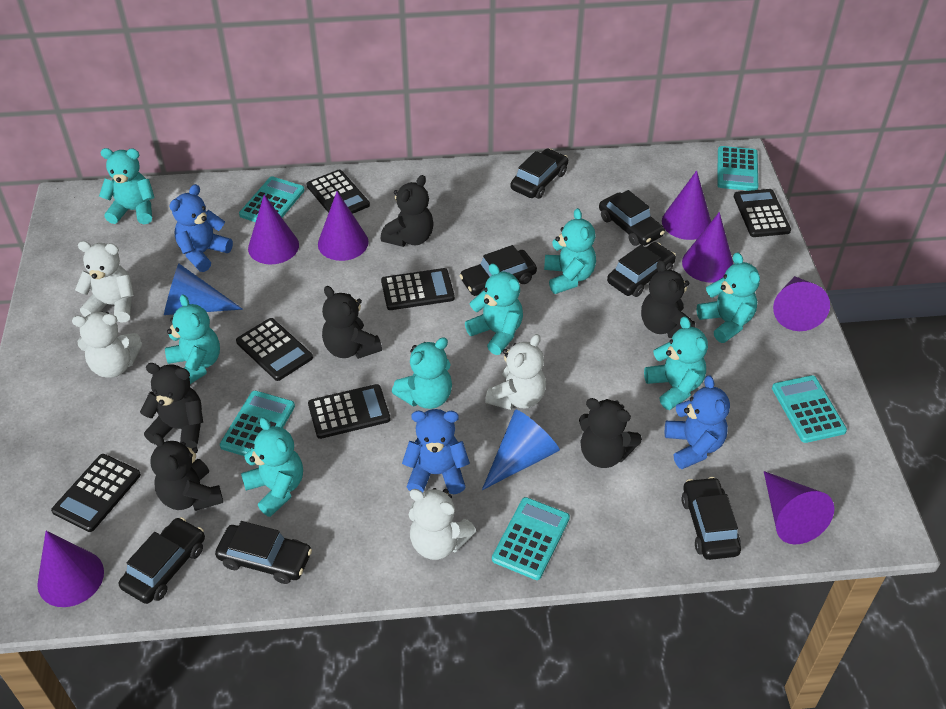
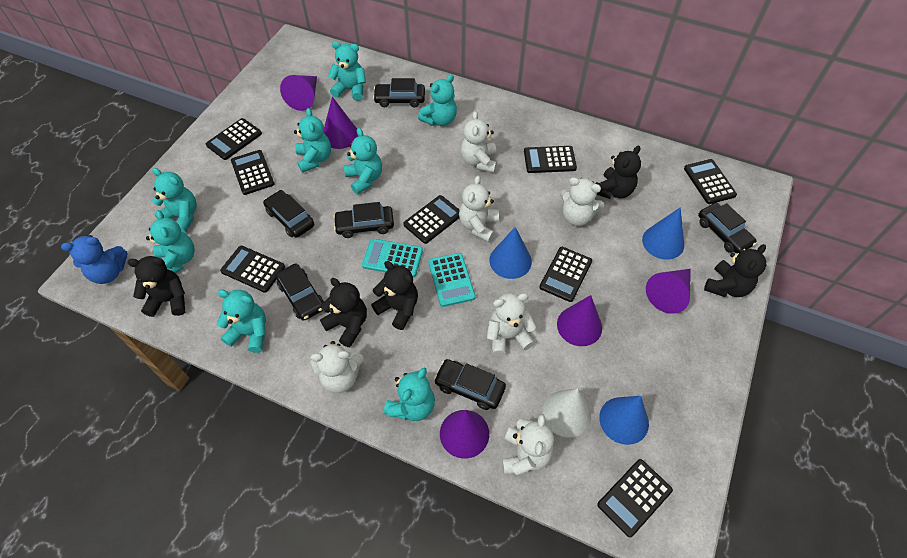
black calculator: [51,454,141,532] [236,318,313,381] [307,170,370,214] [308,384,391,439] [381,268,455,310] [734,189,791,237] = 6 -> [206,118,262,160] [220,246,285,293] [231,150,275,195] [403,195,459,244] [524,146,577,173] [539,247,592,302] [597,459,673,537] [684,159,737,204] = 8
black car: [119,517,205,604] [215,521,312,584] [459,245,537,296] [510,149,568,199] [599,190,665,246] [607,242,676,297] [682,477,741,560] = 7 -> [263,190,314,237] [275,263,324,321] [333,202,394,238] [373,78,425,107] [434,359,506,410] [698,203,756,253] = 6
black teddy bear: [140,363,203,449] [150,433,223,511] [322,286,382,359] [381,175,434,247] [579,398,642,468] [641,260,696,338] = 6 -> [127,256,185,317] [320,278,367,347] [371,261,418,330] [595,145,641,199] [704,244,766,297] = 5
blue cone: [164,263,243,315] [482,409,560,490] = 2 -> [489,227,532,279] [599,396,649,445] [642,207,684,260] = 3
blue teddy bear: [169,184,233,272] [402,409,470,494] [665,375,730,469] = 3 -> [61,235,128,284] = 1
purple cone: [37,531,104,607] [248,195,299,264] [318,191,369,261] [662,170,711,240] [682,212,733,282] [764,471,834,544] [773,276,830,331] = 7 -> [280,75,317,111] [324,97,358,149] [440,410,489,459] [557,295,602,346] [646,269,691,314] = 5
turquoise calculator: [220,391,295,456] [239,177,305,222] [492,497,570,580] [717,146,758,191] [772,375,847,443] = 5 -> [362,239,423,277] [428,253,476,307] = 2
white cone: none = 0 -> [542,388,591,438] = 1
white teddy bear: [72,312,142,378] [75,241,134,323] [408,488,476,560] [485,334,546,410] = 4 -> [310,341,364,393] [459,175,499,242] [461,111,497,173] [487,293,537,356] [502,414,554,475] [560,177,604,226] = 6

